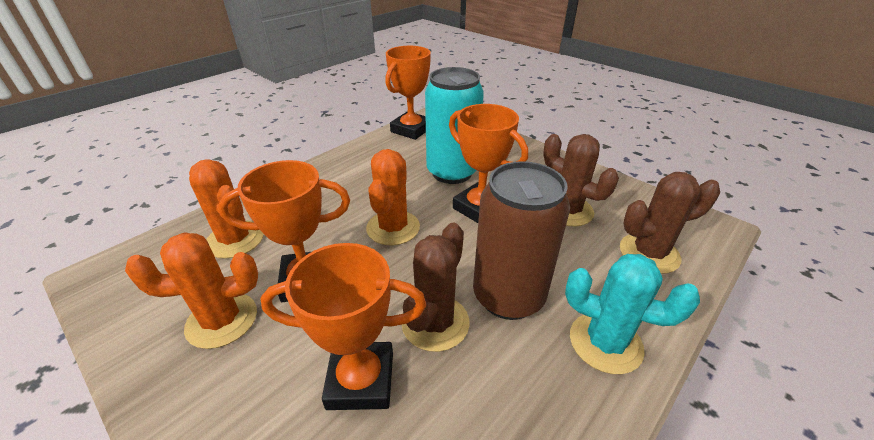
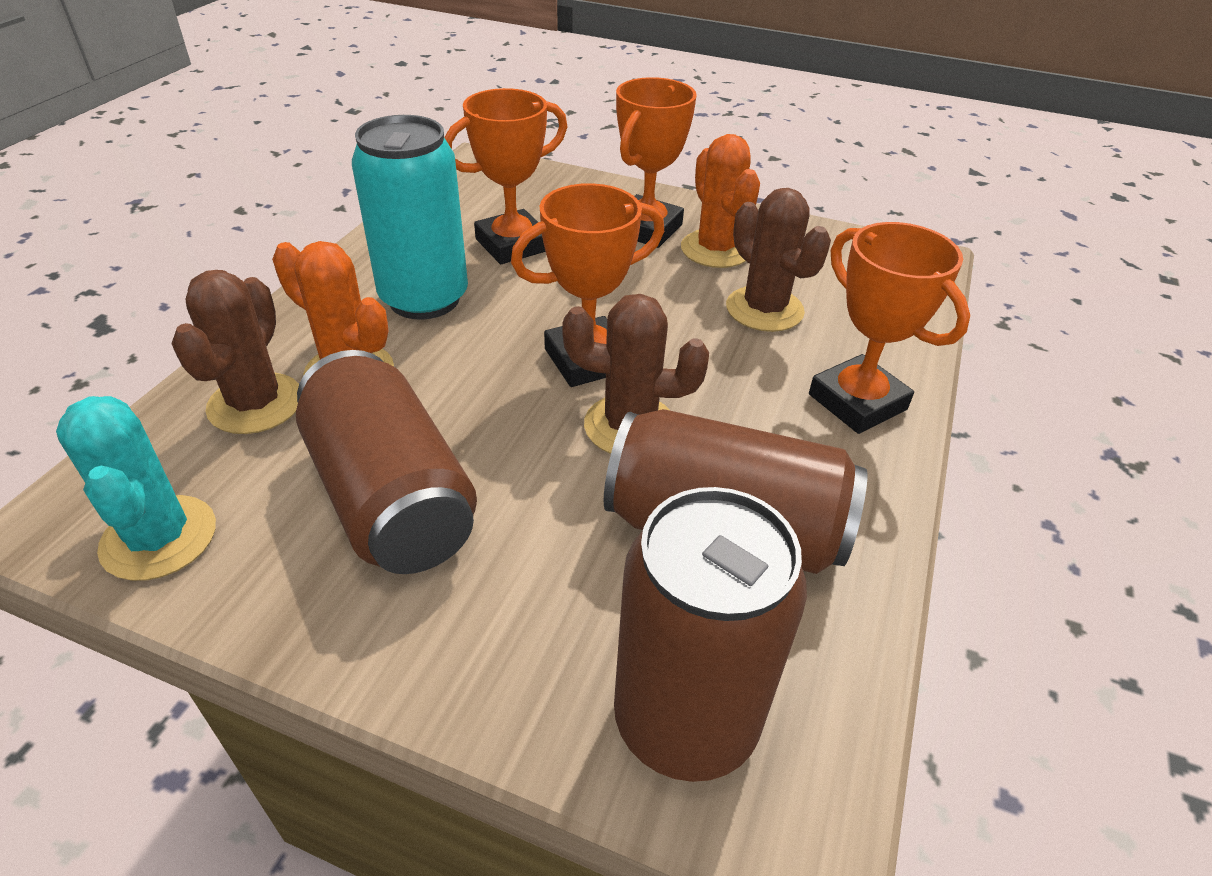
brown can: [473,161,570,320] = 1 -> [296,350,477,574] [604,409,867,574] [614,487,807,782] = 3
orange cactus: [125,232,258,349] [189,159,264,259] [366,149,420,245] = 3 -> [272,241,394,376] [681,134,760,268] = 2

